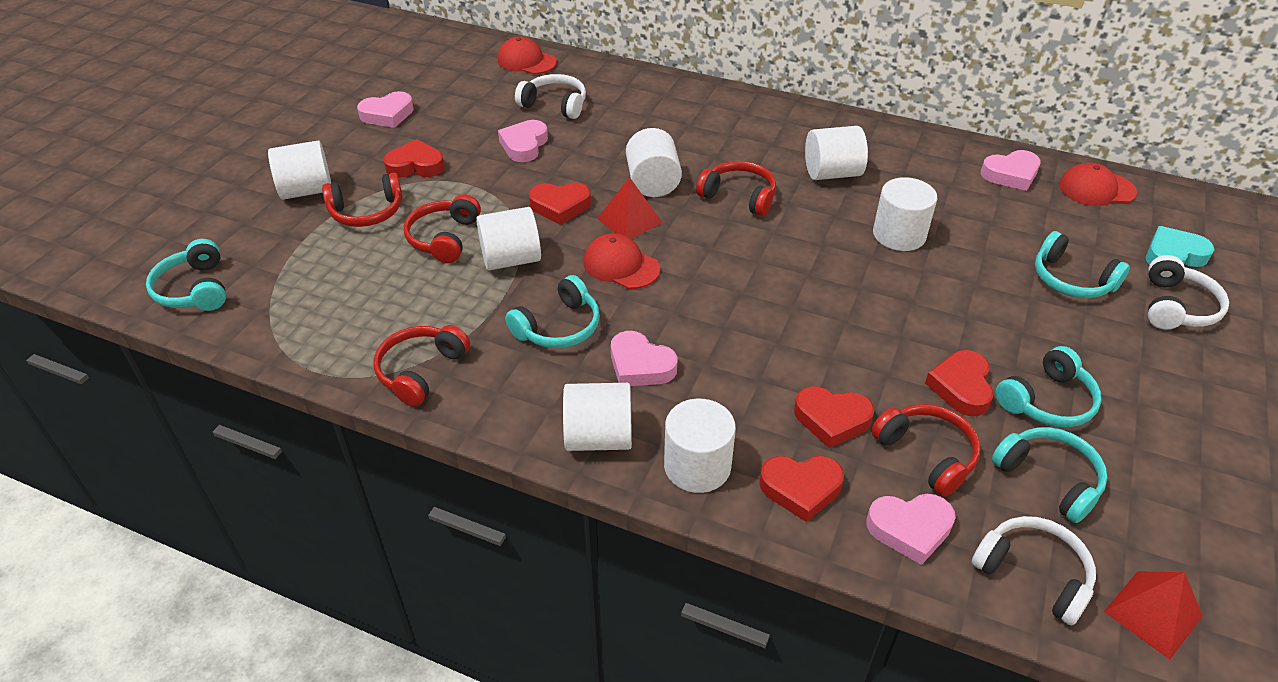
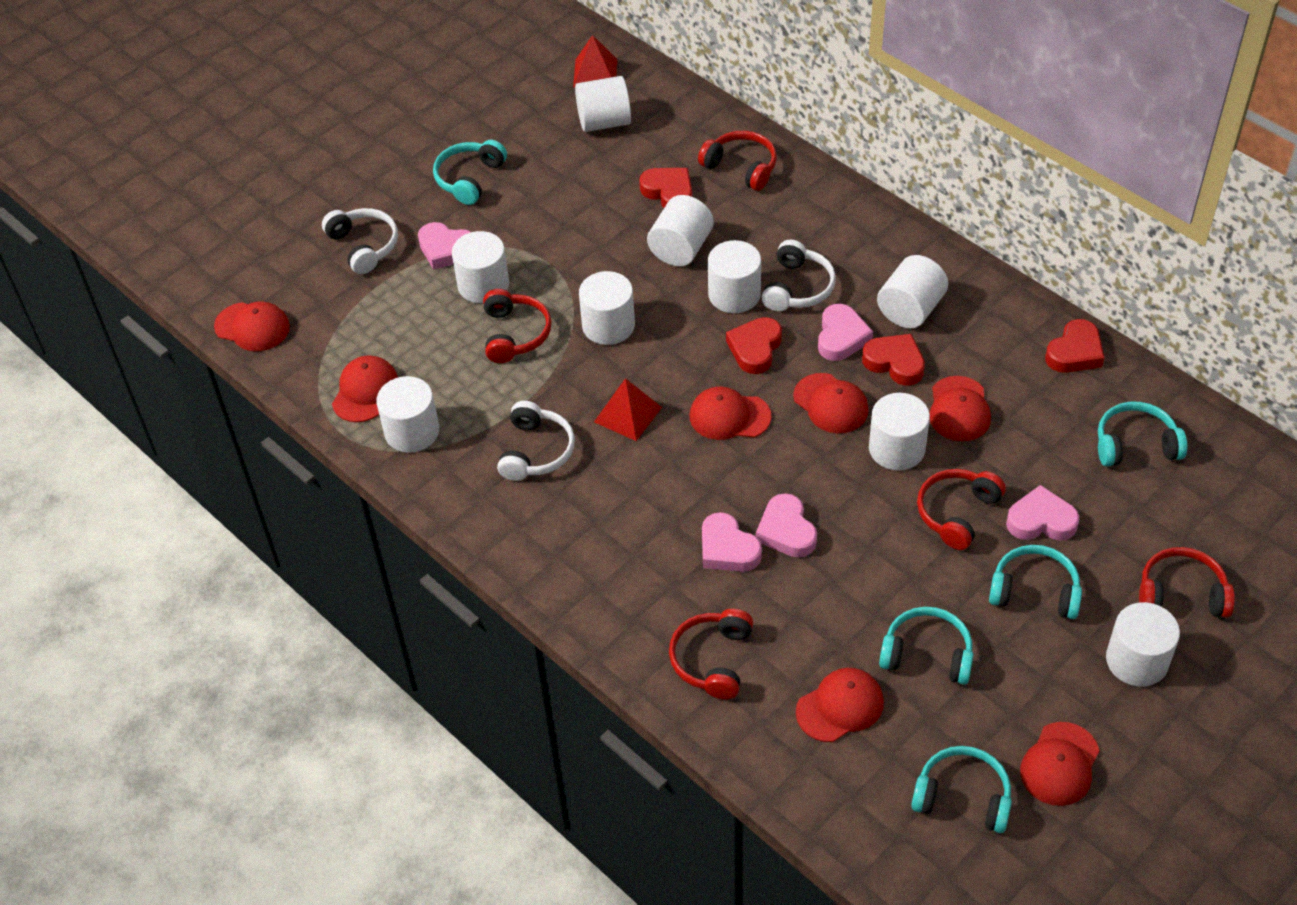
red cap: [497,36,557,74] [584,233,660,289] [1059,162,1137,206] = 3 -> [214,301,290,351] [332,355,398,422] [689,387,772,440] [793,373,869,433] [796,668,884,742] [930,376,991,441] [1020,722,1099,806] = 7
red heart: [384,139,445,178] [529,182,591,225] [759,456,844,522] [794,386,874,448] [925,350,994,416] = 5 -> [639,168,692,208] [726,317,782,374] [862,334,925,386] [1045,319,1104,373] = 4
turquoise heart: [1146,226,1215,267] = 1 -> none = 0
white cylinder: [268,141,331,200] [476,207,541,270] [563,383,632,451] [626,128,682,197] [664,399,736,493] [805,126,868,180] [873,177,937,251] = 7 -> [376,376,439,453] [452,231,509,303] [575,76,631,132] [579,271,635,345] [647,195,714,266] [708,240,761,313] [869,393,930,471] [877,255,948,328] [1106,602,1180,687] = 9

